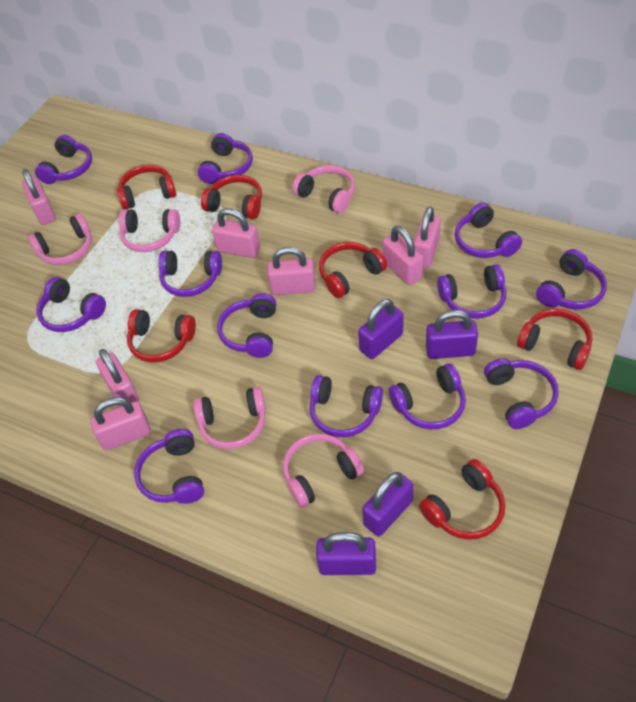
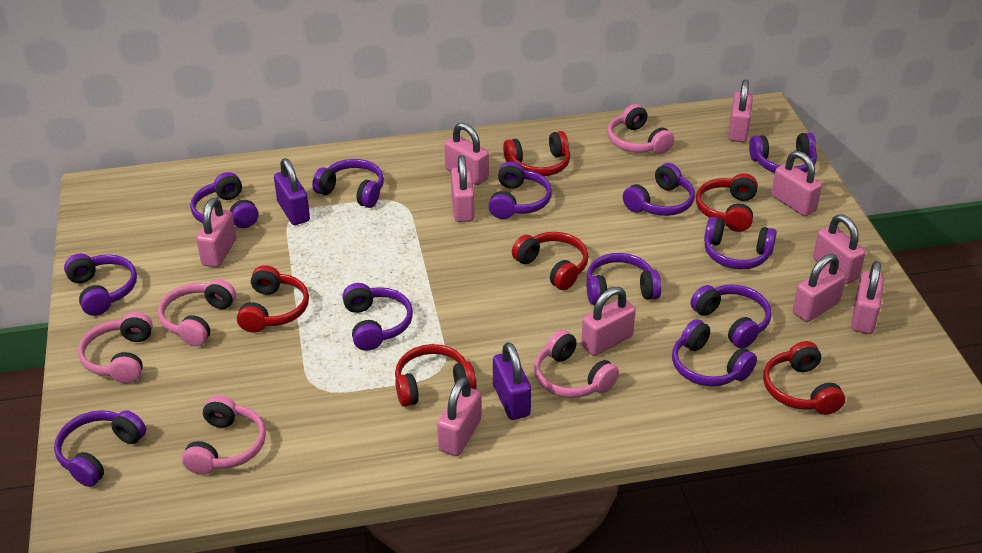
pink padlock: [22,169,56,225] [91,397,151,450] [96,349,139,407] [212,208,260,258] [268,247,316,295] [383,226,423,285] [414,207,441,268] = 7 -> [196,198,236,267] [437,377,481,456] [445,123,489,185] [451,155,474,222] [581,287,636,356] [728,79,753,142] [771,151,822,216] [793,254,846,322] [813,215,866,284] [851,261,884,334] = 10
purple padlock: [316,532,376,575] [358,299,404,359] [362,472,413,537] [426,310,478,359] = 4 -> [274,158,310,225] [493,342,531,420] = 2

